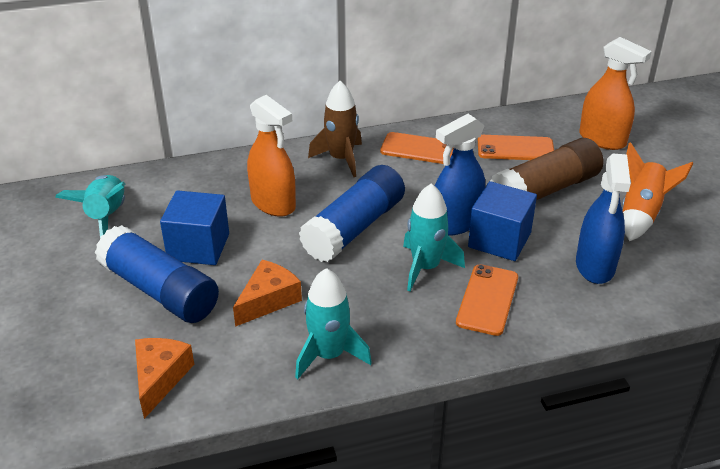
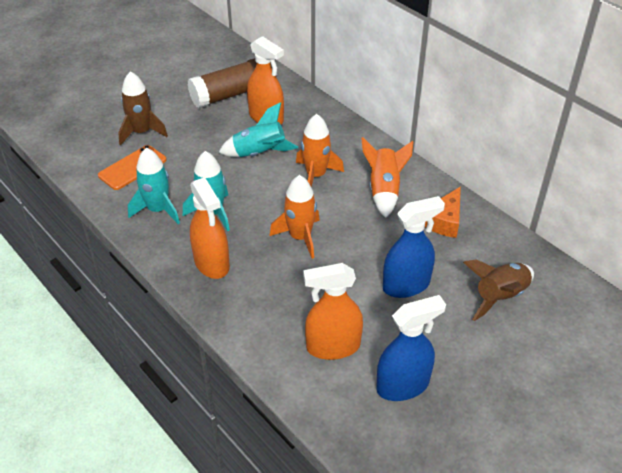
blue cube: [160,190,229,265] [468,181,537,261] = 2 -> none = 0
blue glue stick: [95,225,219,323] [299,165,405,262] = 2 -> none = 0
brown rocket: [308,81,362,177] = 1 -> [118,71,168,145] [463,259,534,321] = 2
orange cheese: [135,338,194,419] [233,260,302,327] = 2 -> [425,186,461,238] = 1
orange phone: [380,132,454,164] [456,264,518,336] [478,135,554,160] = 3 -> [98,145,166,190] = 1
orange rocket: [623,142,693,241] = 1 -> [270,175,320,259] [296,114,344,187] [361,137,413,218] = 3
orange spray bottle: [247,95,296,217] [579,37,652,150] = 2 -> [190,177,230,279] [247,36,284,124] [303,263,363,360] = 3

